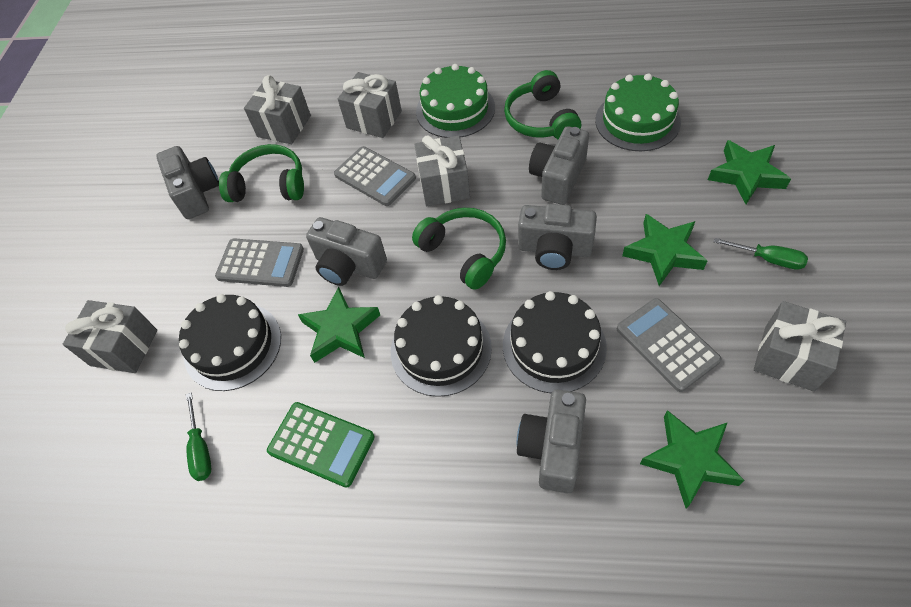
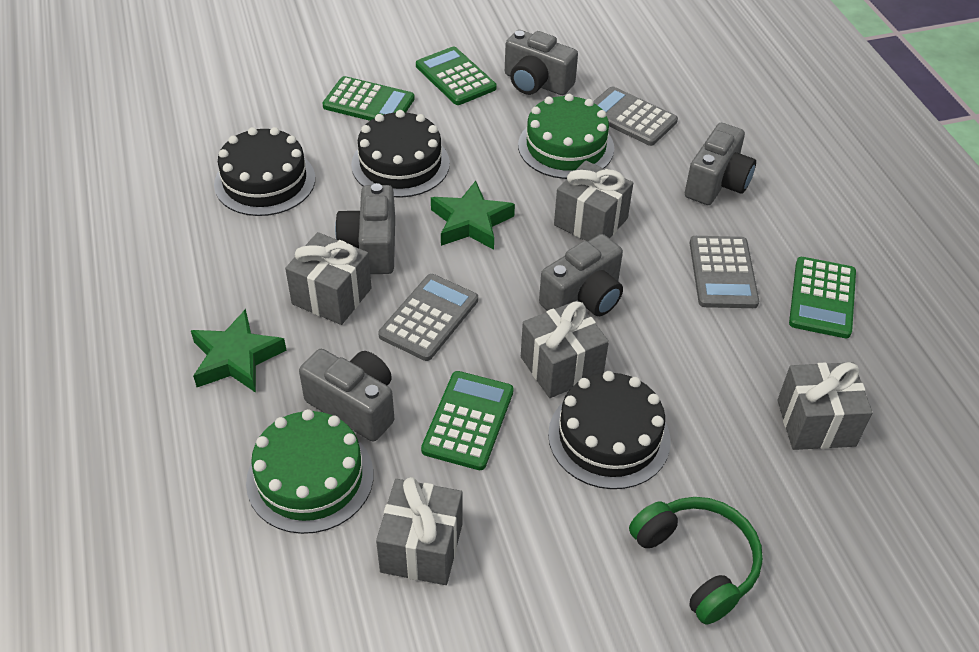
green calculator: [267,402,375,488] = 1 -> [323,76,415,121] [416,47,496,105] [421,371,514,470] [789,257,856,338] = 4
green headphones: [219,144,304,202] [412,208,506,290] [504,70,581,139] = 3 -> [629,497,763,625] = 1
green screwdriver: [186,393,211,481] [714,238,808,270] = 2 -> none = 0
green star: [298,286,380,363] [622,214,707,286] [640,410,745,509] [708,140,791,204] = 4 -> [191,309,287,393] [431,181,515,250] = 2

